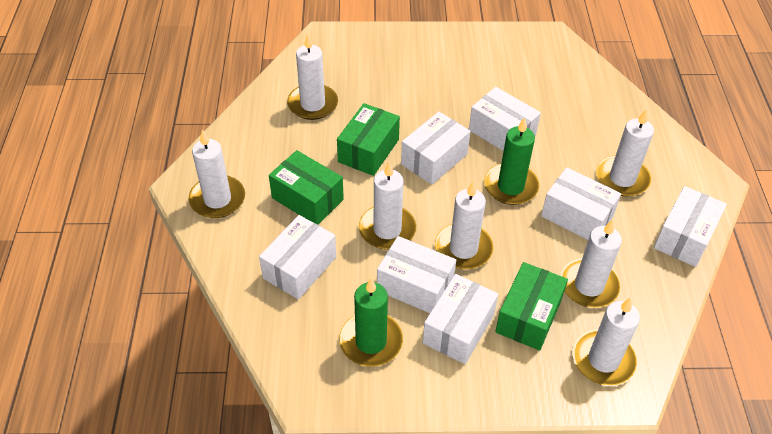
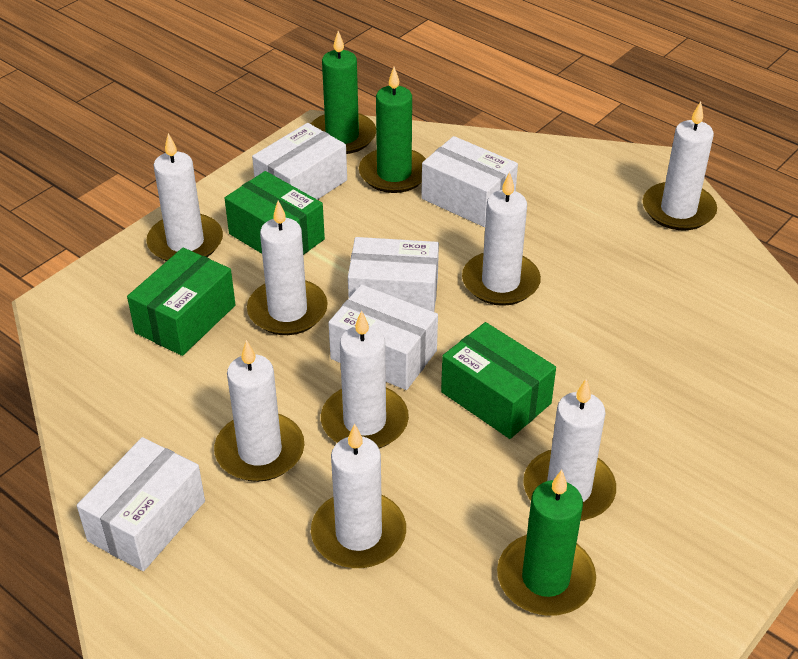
green candle: [339,278,403,367] [484,117,539,205] = 2 -> [311,31,376,154] [359,67,426,193] [497,470,596,616] = 3
white box: [259,215,336,300] [377,236,456,313] [401,112,471,185] [423,274,498,364] [469,87,541,151] [541,167,621,240] [654,186,727,267] = 7 -> [77,437,205,571] [252,123,347,200] [328,284,438,390] [348,237,439,312] [421,136,518,227] = 5
white candle: [188,130,245,218] [287,33,338,120] [359,162,416,250] [435,182,494,269] [560,219,622,308] [573,297,640,386] [596,109,654,197] = 7 -> [146,133,223,261] [214,340,304,482] [247,201,328,335] [311,424,406,568] [321,310,409,448] [462,172,541,306] [523,379,616,521] [643,102,717,231] = 8

